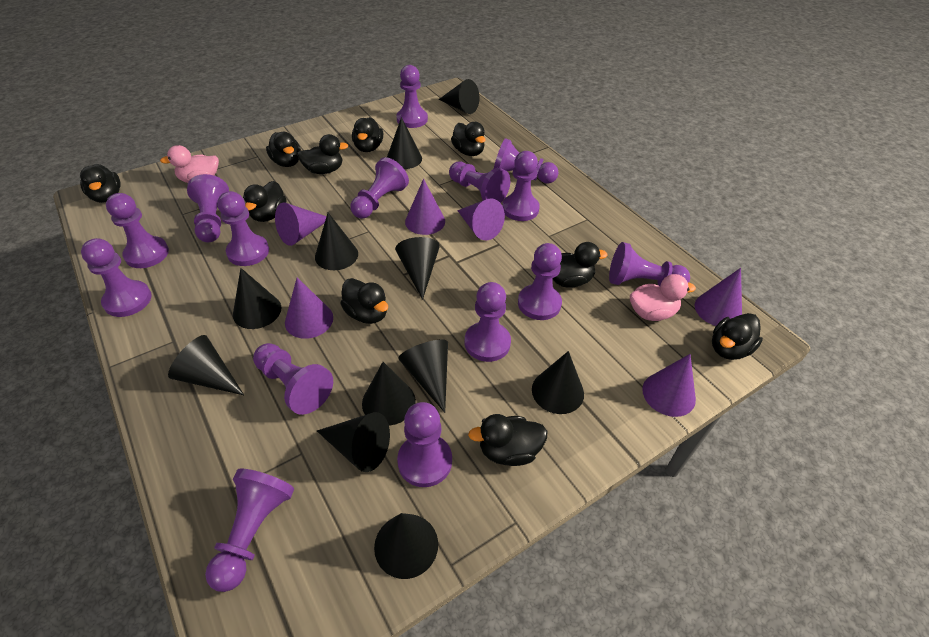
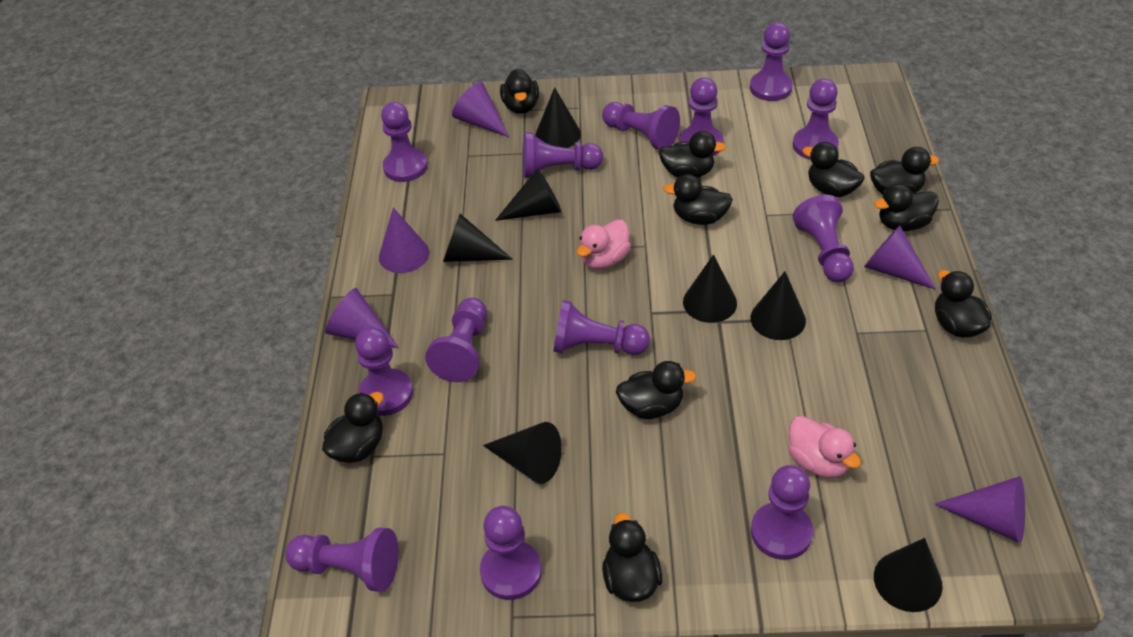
black cone: [168,335,244,395] [233,268,281,329] [315,213,358,270] [317,412,390,472] [362,362,416,426] [374,513,438,579] [387,117,422,169] [395,237,440,300] [398,339,448,413] [439,79,479,114] [532,351,584,414] = 11 -> [443,214,513,262] [483,422,562,484] [495,168,562,221] [535,87,581,148] [683,254,737,323] [750,272,806,340] [874,538,943,612] = 7
purple cone: [275,203,326,246] [285,277,333,339] [405,179,445,235] [457,198,505,240] [642,354,696,417] [695,268,742,326] = 6 -> [325,288,399,348] [379,207,429,273] [452,82,509,137] [864,226,936,290] [934,476,1025,543] = 5
purple pawn: [81,238,152,317] [106,193,169,268] [187,174,229,242] [205,469,294,592] [217,191,269,266] [253,343,333,415] [350,157,409,218] [396,65,428,128] [397,402,452,487] [449,162,510,203] [465,282,511,362] [494,138,559,184] [502,151,540,221] [518,243,562,320] [609,242,690,286] = 15 -> [285,527,399,592] [355,327,413,416] [381,102,428,182] [425,298,487,382] [480,506,542,600] [522,132,603,178] [553,300,650,355] [602,102,680,150] [679,78,723,156] [750,22,793,101] [751,465,813,560] [793,79,839,160] [793,195,854,282] = 13

